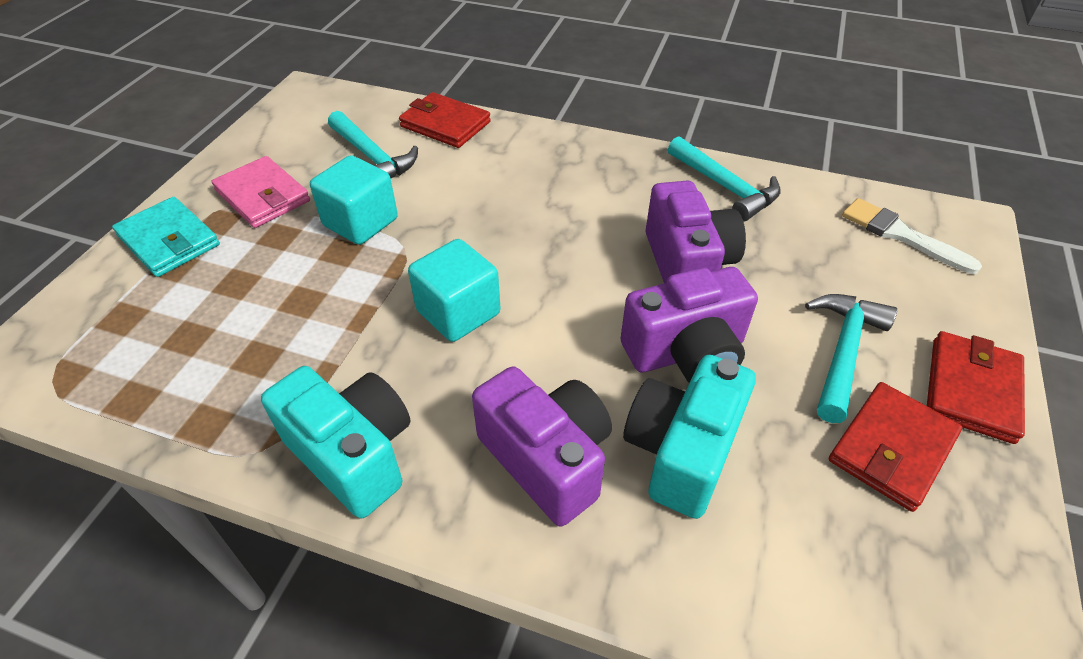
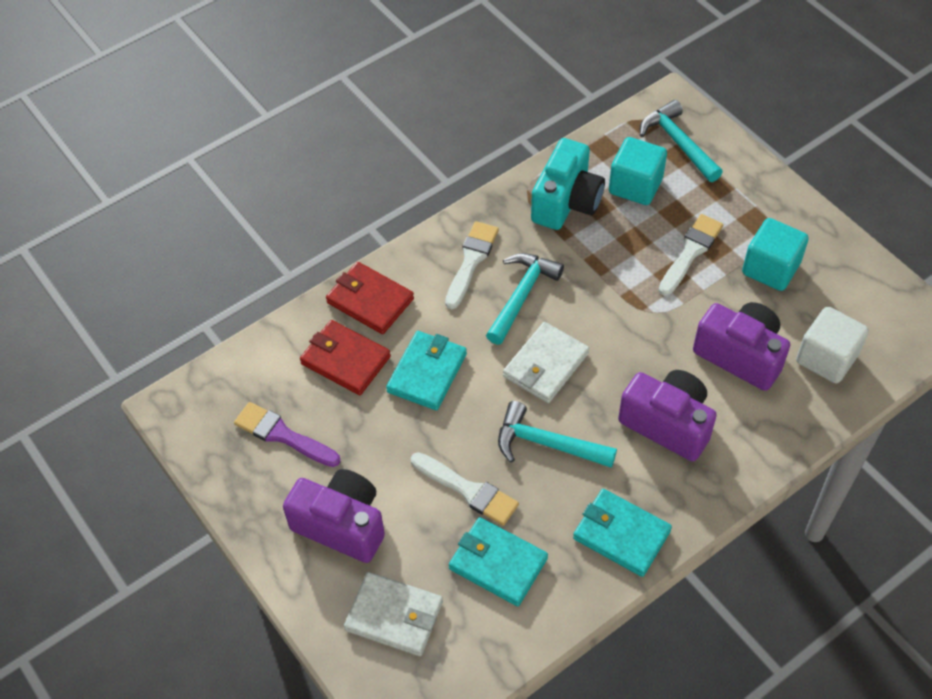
pink wallet: [212,156,310,228] = 1 -> none = 0
purple brush: none = 0 -> [234,402,341,467] = 1
red wallet: [399,92,491,148] [829,382,962,512] [927,331,1025,444] = 3 -> [300,320,391,395] [326,262,414,334] = 2
turquoise camera: [261,366,411,518] [623,355,756,519] = 2 -> [531,138,605,230] = 1
turquoise wallet: [112,197,220,277] = 1 -> [386,331,467,410] [449,517,548,606] [573,489,672,577] = 3
white brush: [842,198,982,274] = 1 -> [411,452,519,526] [445,221,499,309] [658,214,723,296] = 3
white cube: none = 0 -> [796,307,869,383] = 1
white wallet: none = 0 -> [344,572,443,656] [503,322,589,403] = 2

